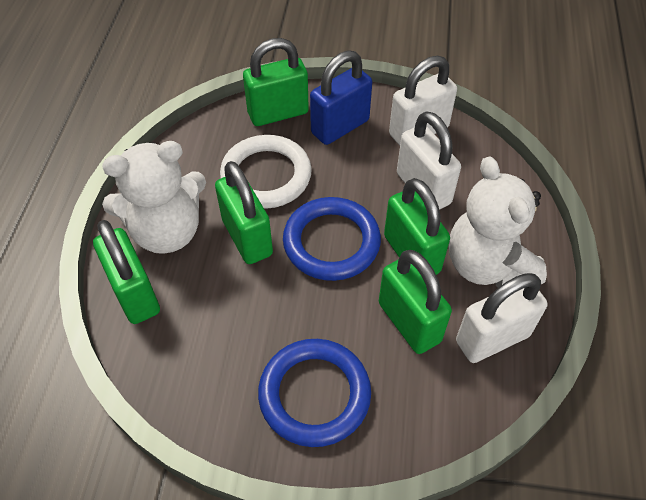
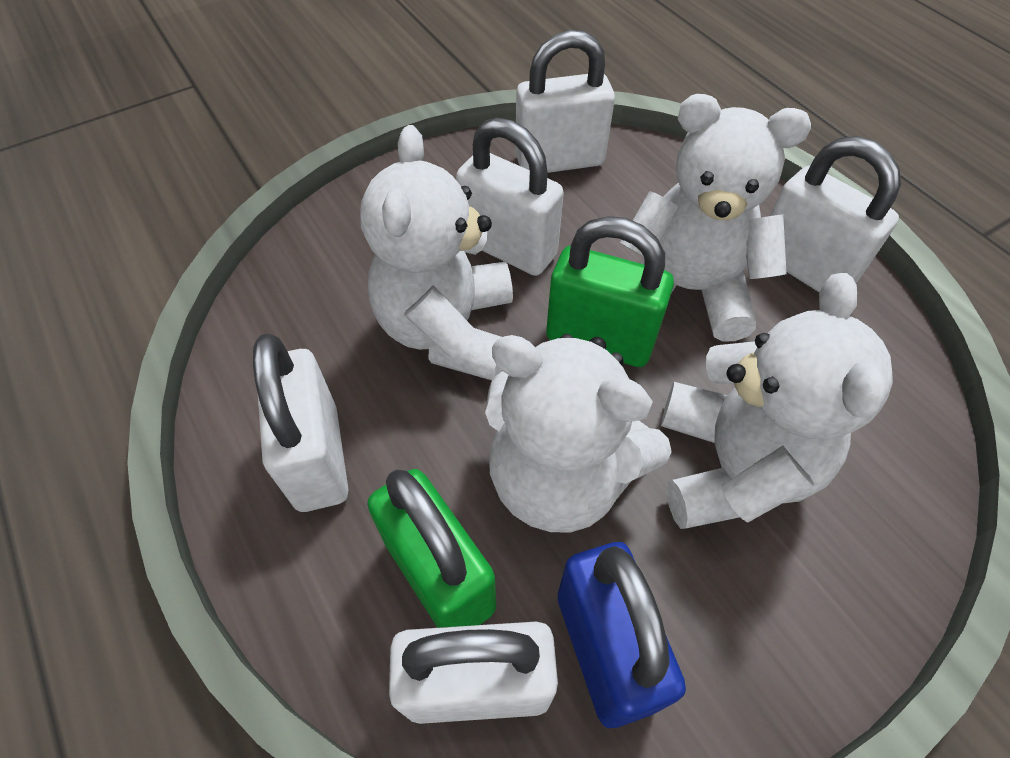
blue ring: [258,339,371,447] [283,197,381,281] = 2 -> none = 0
green padlock: [93,220,160,324] [215,161,273,264] [243,38,309,126] [379,250,452,354] [384,178,450,275] = 5 -> [367,469,496,628] [546,216,674,367] = 2
white padlock: [389,56,457,146] [397,111,461,210] [456,273,548,363] = 3 -> [253,334,348,512] [389,622,558,724] [456,117,564,276] [515,30,615,173] [770,136,901,292] = 5
white ring: [220,135,312,209] = 1 -> none = 0
white teddy bear: [102,141,206,254] [449,156,547,288] = 2 -> [360,125,513,380] [485,334,672,532] [620,94,811,342] [661,273,893,529] = 4

